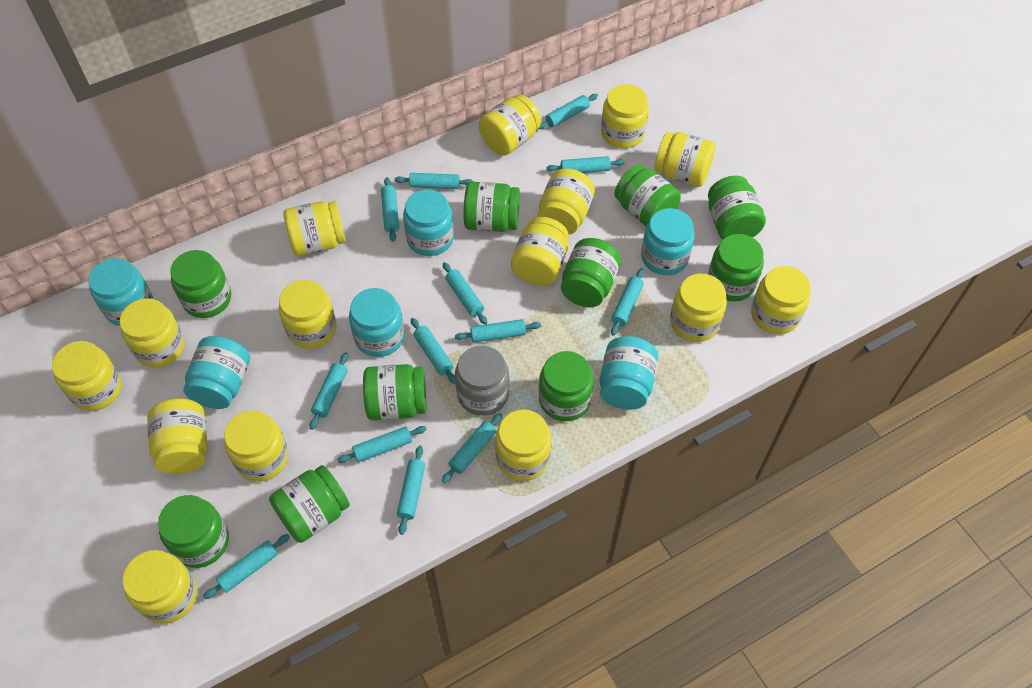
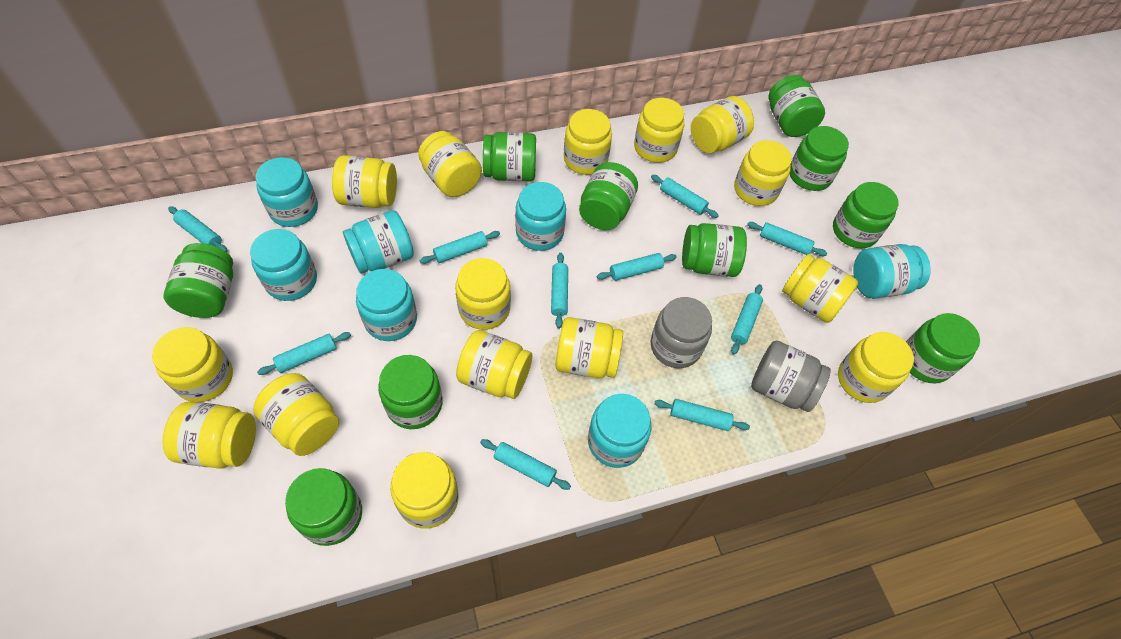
grey jar: [455,346,509,416] = 1 -> [650,297,712,368] [751,341,831,412] = 2
turquoise jar: [88,258,153,326] [184,336,250,409] [349,288,405,357] [403,189,454,256] [600,336,658,410] [641,208,695,275] = 6 -> [250,229,317,301] [256,157,318,227] [343,210,414,274] [356,269,417,341] [515,182,566,251] [588,394,652,468] [853,244,931,299] = 7
turquoise rolling pin: [203,534,290,599] [310,352,348,430] [337,426,427,463] [381,177,399,242] [395,173,474,189] [397,446,425,535] [411,318,455,384] [442,413,502,483] [443,262,487,325] [455,319,541,343] [538,94,598,129] [547,156,625,173] [611,268,644,336] = 13 -> [168,206,228,252] [257,332,351,375] [419,231,500,264] [480,439,571,490] [551,253,568,328] [597,253,677,281] [651,175,719,218] [654,399,750,431] [731,284,763,354] [747,222,827,256] = 10

